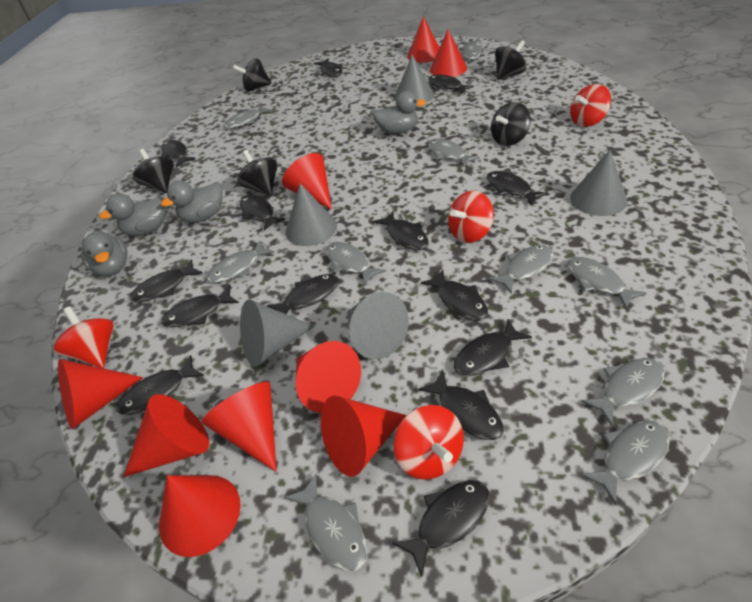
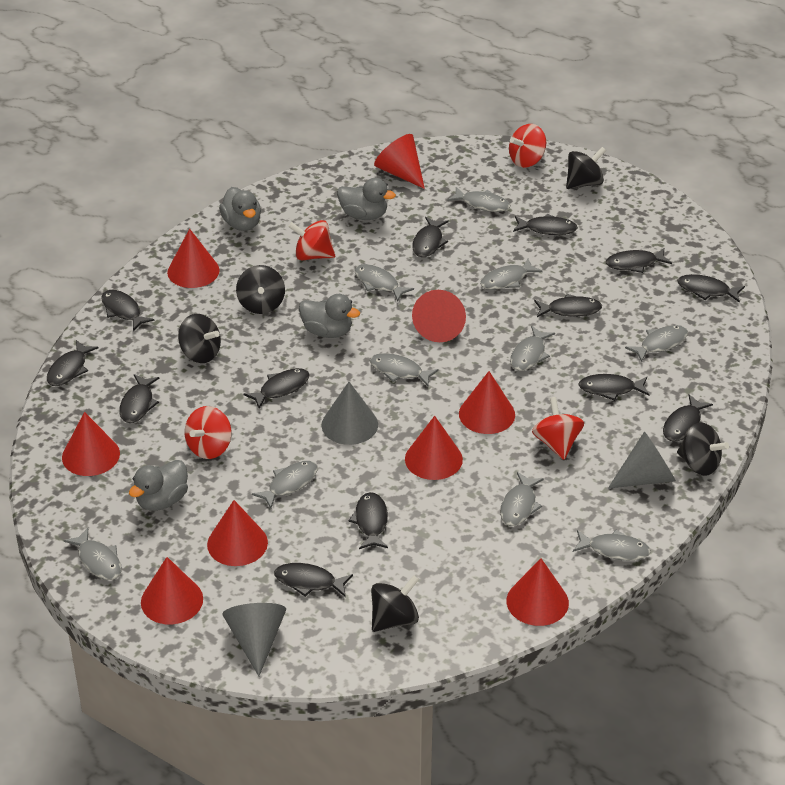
black fish: [116,355,204,415] [130,259,203,302] [161,140,195,167] [161,285,239,327] [240,195,285,231] [267,274,339,314] [314,58,343,77] [373,211,429,250] [392,480,490,577] [418,370,504,440] [421,270,488,321] [428,75,474,94] [454,319,532,376] [487,171,548,205] = 14 -> [47,340,99,386] [101,290,154,331] [119,374,160,423] [244,368,310,409] [274,563,353,597] [349,492,388,549] [412,217,449,257] [513,214,578,235] [534,294,602,317] [578,374,649,401] [606,248,672,273] [663,394,713,442] [677,274,745,303] = 13
grey cone: [240,299,314,367] [285,183,337,246] [347,292,409,359] [395,55,434,102] [570,150,627,216] = 5 -> [222,603,286,676] [321,382,378,445] [608,431,676,489] = 3

